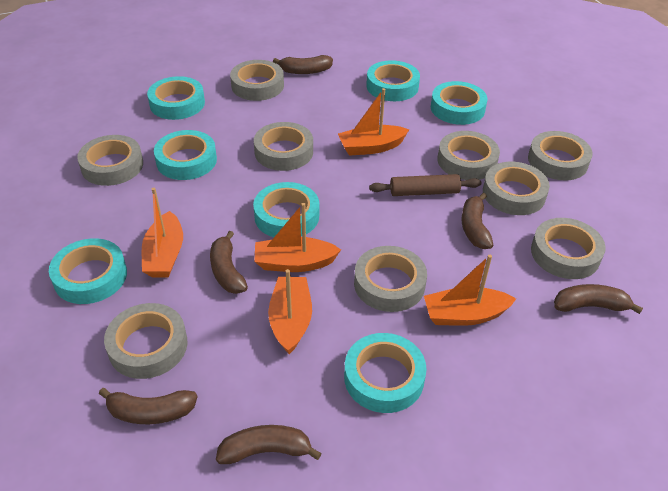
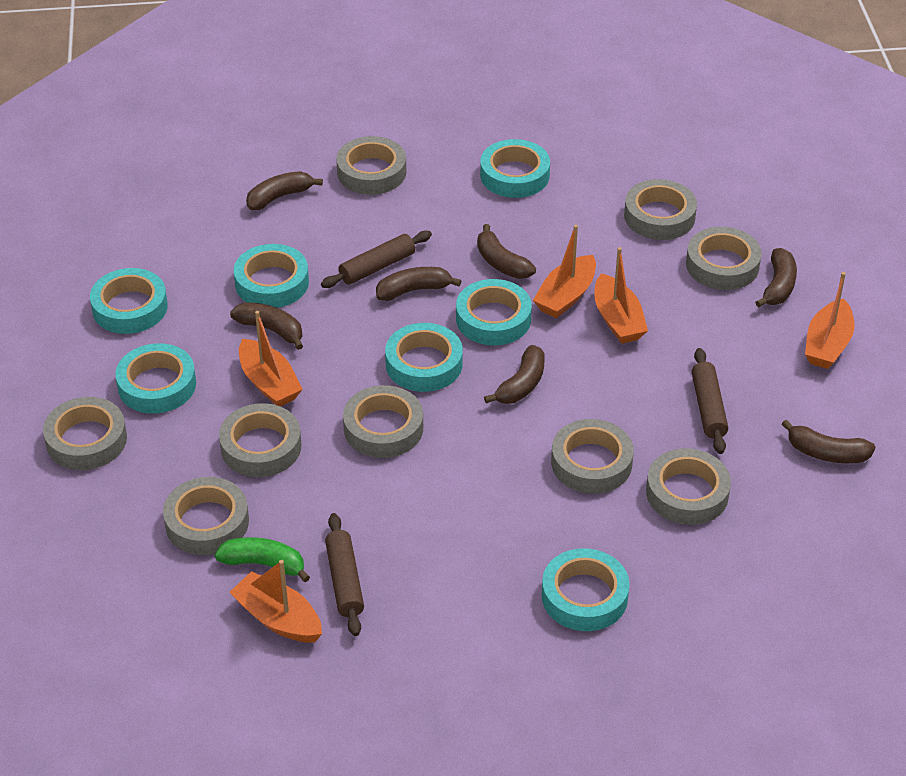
brown banana: [99,388,198,424] [210,231,248,294] [216,425,322,464] [273,55,333,74] [461,193,493,249] [554,284,643,314] = 6 -> [230,302,303,350] [246,171,323,210] [376,267,461,301] [477,224,536,279] [484,345,545,404] [755,248,797,307] [782,420,875,463] = 7
brown rolling pin: [369,174,481,196] = 1 -> [321,231,432,288] [325,513,364,636] [692,348,728,454] = 3
green banana: none = 0 -> [215,537,310,582] = 1

